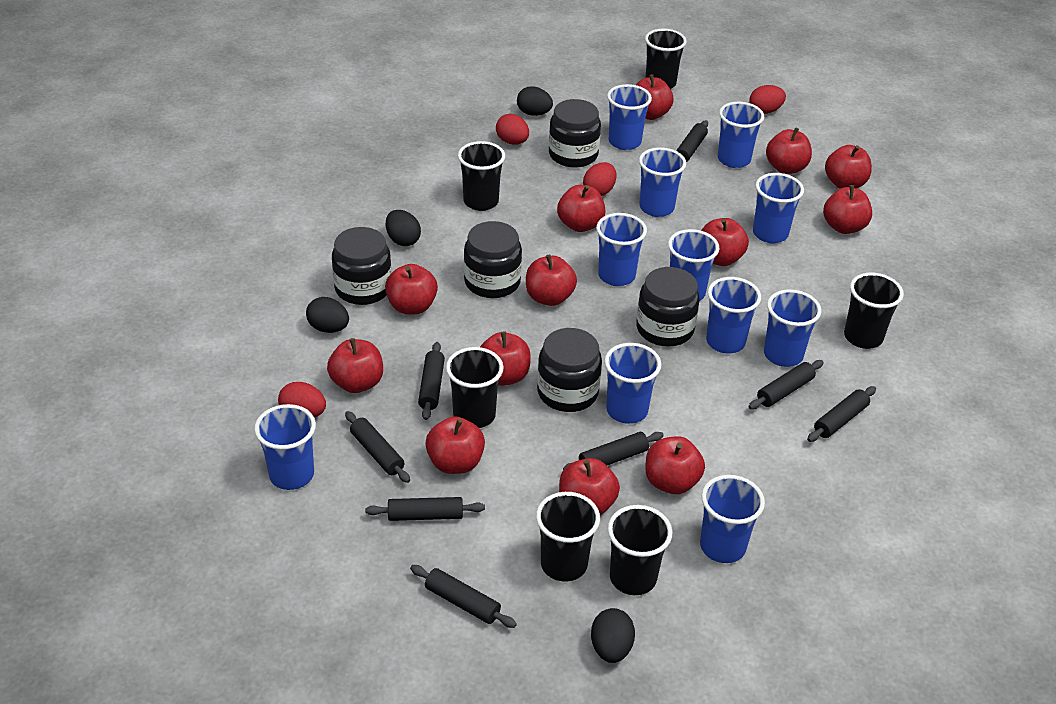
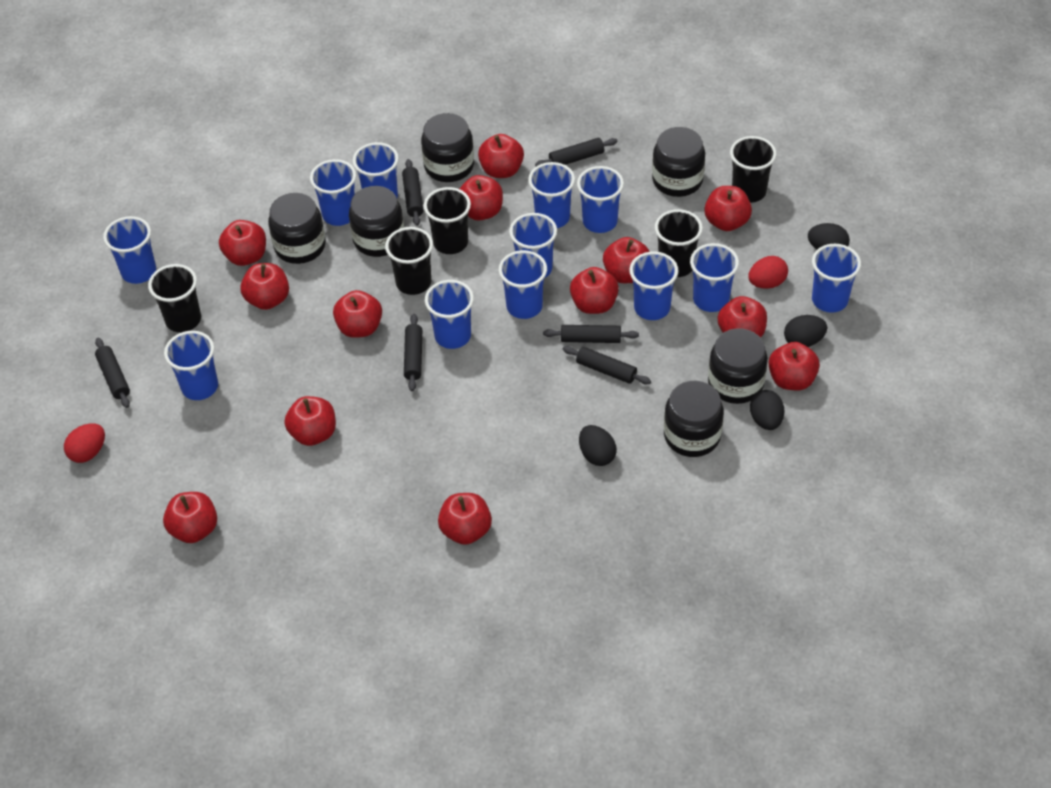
black cup: [446,347,504,428] [458,141,505,211] [536,492,600,582] [608,505,672,595] [645,29,687,89] [844,273,904,349] = 6 -> [148,264,201,332] [385,227,433,295] [424,187,471,254] [655,209,703,277] [730,136,777,203] = 5
black jar: [332,227,392,305] [464,221,522,298] [537,328,602,412] [549,99,601,168] [636,267,700,347] = 5 -> [268,193,326,264] [349,186,404,257] [421,113,474,182] [652,127,705,197] [664,381,724,457] [708,328,768,404] = 6
black rolling pin: [345,411,410,483] [365,497,485,521] [410,565,517,628] [418,342,445,420] [563,432,664,470] [676,120,708,162] [748,360,824,409] [807,386,876,442] = 8 -> [95,338,130,408] [402,159,424,226] [404,314,422,391] [535,138,618,166] [543,325,639,343] [562,346,651,384] = 6
blue cup: [254,404,316,490] [596,213,647,286] [604,343,661,424] [607,84,652,150] [639,147,686,217] [668,229,720,300] [700,475,765,563] [706,277,761,354] [718,102,764,168] [753,173,804,243] [764,289,821,367] = 11 -> [103,216,156,284] [164,331,218,400] [310,159,356,226] [353,142,399,198] [425,280,474,349] [499,250,547,319] [509,213,557,278] [528,162,575,228] [577,166,624,233] [629,251,679,320] [690,243,739,312] [812,244,861,313] = 12
red egg: [278,382,326,418] [496,114,529,145] [583,162,616,196] [749,85,786,114] = 4 -> [64,423,105,463] [748,256,788,289] = 2

